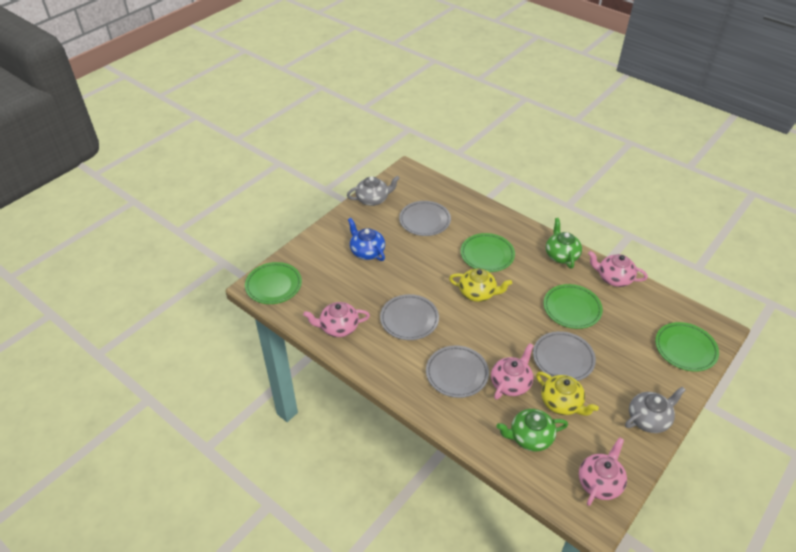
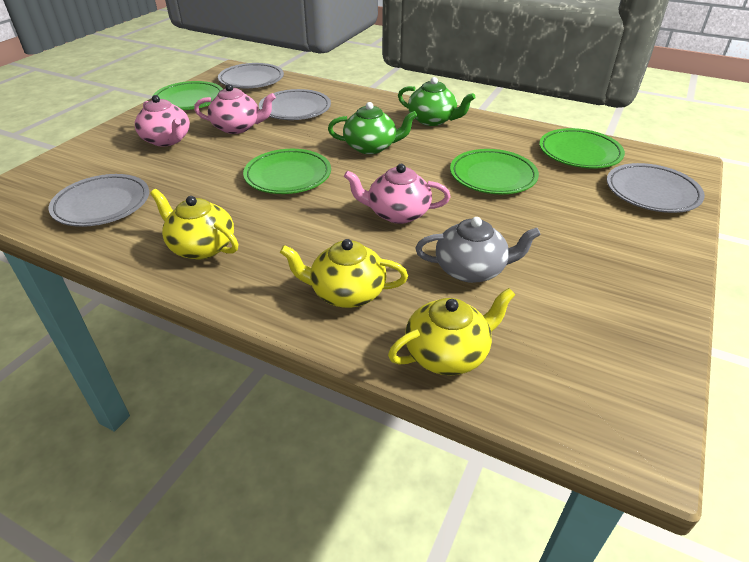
blue teapot: [348,218,385,261] = 1 -> none = 0
grey teapot: [347,176,400,206] [625,386,686,433] = 2 -> [415,217,541,283] = 1
pink teapot: [303,302,370,337] [491,343,534,400] [579,437,627,506] [588,251,648,287] = 4 -> [135,95,190,146] [194,84,276,134] [344,164,451,224] = 3
yellow teapot: [449,269,512,302] [536,372,599,416] = 2 -> [150,189,238,259] [280,239,408,308] [388,288,515,375] = 3

